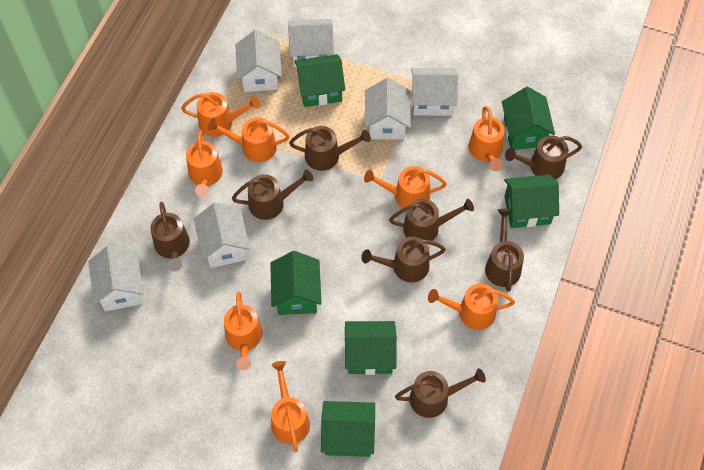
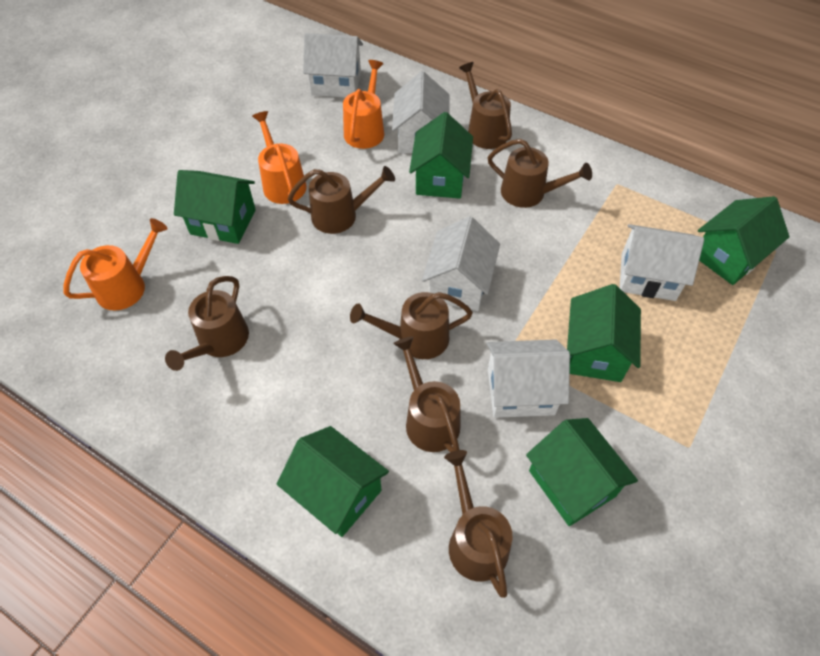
brown watering can: [150,202,190,272] [232,169,313,220] [289,126,371,171] [361,237,446,283] [389,199,474,241] [395,368,486,418] [485,209,524,292] [505,136,582,179] = 8 -> [165,276,249,371] [288,166,395,234] [350,292,473,359] [393,336,460,452] [444,450,513,598] [459,62,512,149] [488,139,592,208] = 7
orange watering can: [181,92,260,137] [186,130,223,197] [208,117,290,162] [224,291,262,370] [271,361,310,452] [364,166,447,208] [428,283,515,330] [469,106,505,171] = 8 -> [63,218,168,311] [252,111,307,204] [343,60,384,149] = 3
white house: [88,245,144,312] [194,202,250,268] [235,30,282,92] [288,19,334,67] [365,78,411,140] [411,68,458,116] = 6 -> [303,33,363,98] [392,71,450,153] [422,216,500,311] [486,339,570,418] [620,224,704,301] = 5

